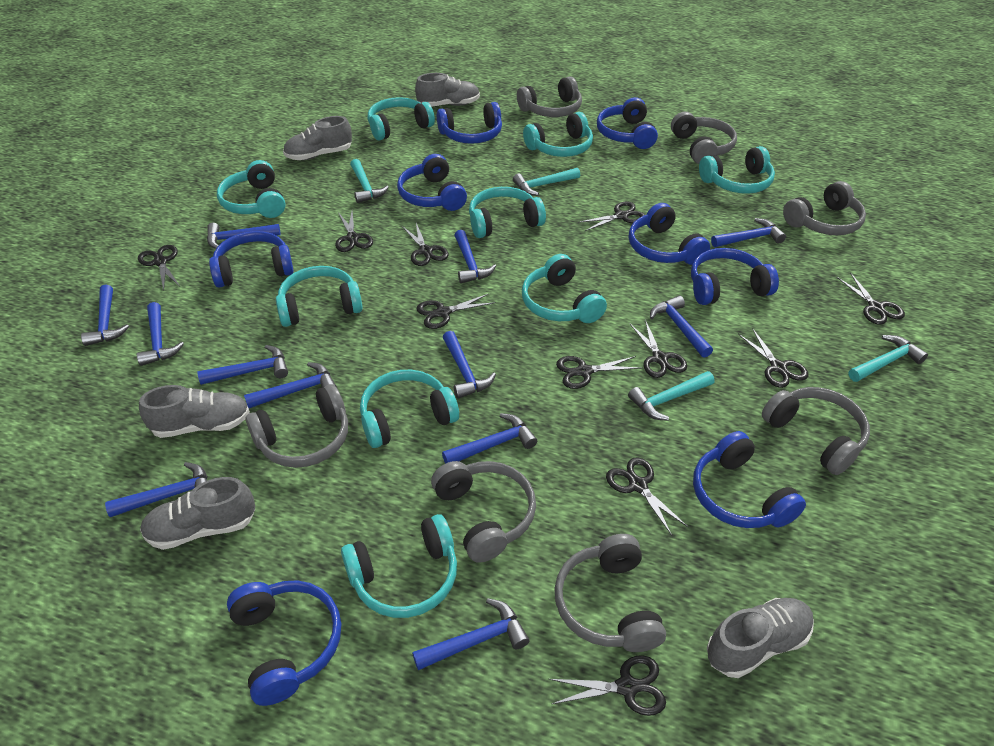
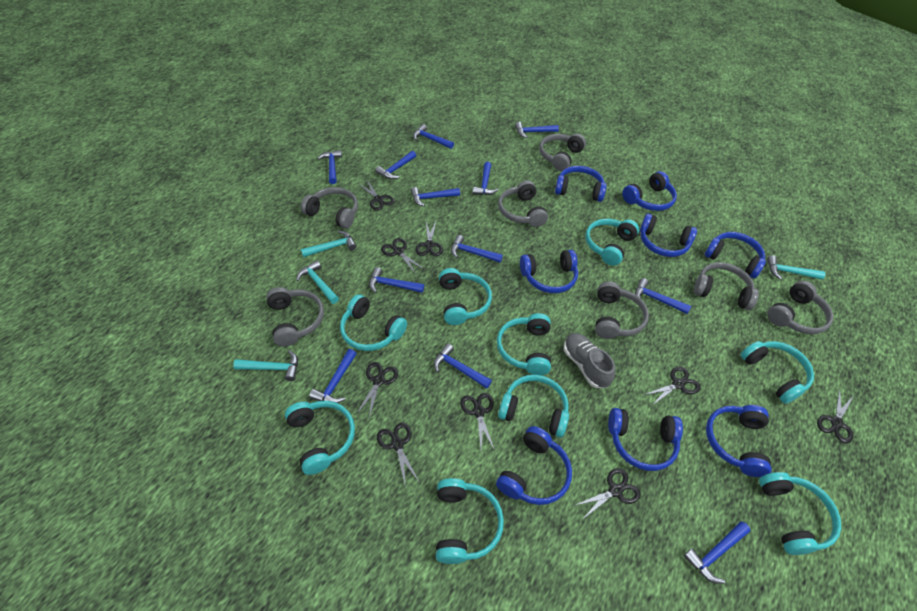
black scissors: [138,245,179,291] [335,211,373,252] [402,223,449,266] [417,294,495,329] [549,655,666,716] [556,356,640,389] [577,201,645,231] [606,458,688,535] [629,320,687,378] [738,328,808,388] [837,273,905,325] = 11 -> [356,362,398,418] [358,180,395,211] [377,422,420,488] [381,238,425,273] [416,222,443,256] [460,393,495,451] [573,468,641,519] [644,367,701,405] [817,389,853,443] = 9
grey shoe: [139,385,250,438] [140,477,255,550] [283,116,352,160] [415,73,480,107] [707,598,814,678] = 5 -> [564,333,615,388] = 1

